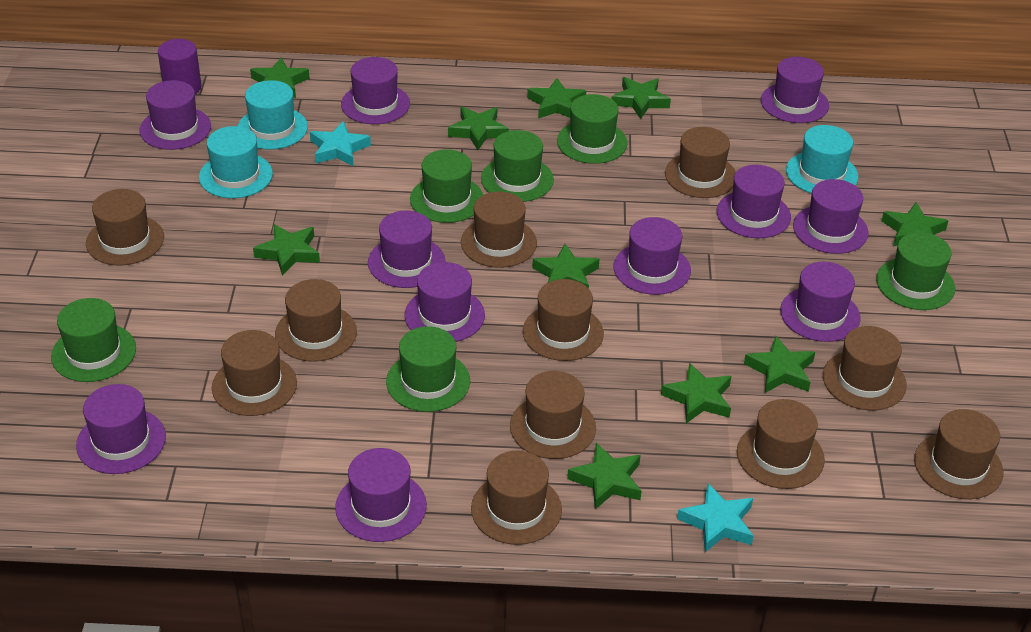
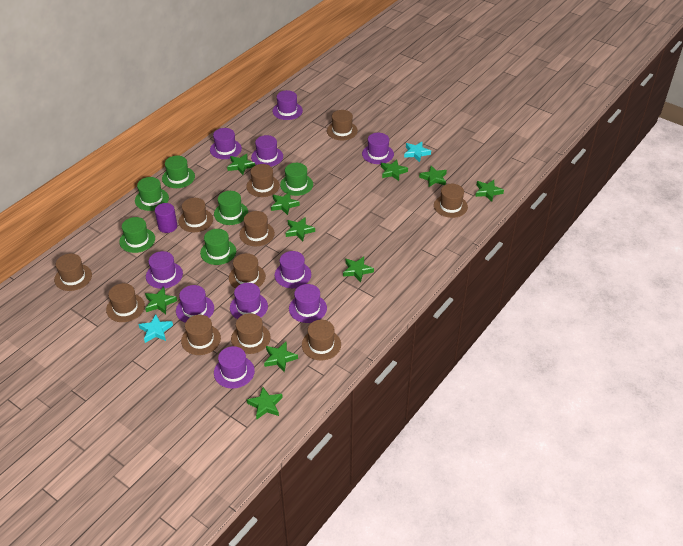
purple hat: [76,384,166,474] [140,80,211,150] [335,448,427,542] [341,57,410,124] [368,210,446,288] [405,262,485,342] [614,217,691,295] [717,165,791,238] [761,57,829,123] [780,262,861,342] [793,179,868,254] = 11 -> [146,251,183,289] [176,285,214,323] [210,128,242,159] [214,346,255,389] [230,283,268,319] [251,135,283,167] [273,90,303,120] [275,251,311,288] [289,284,327,323] [362,133,394,164] = 10
turquoise hat: [199,126,273,198] [237,80,308,150] [786,125,858,194] = 3 -> none = 0

